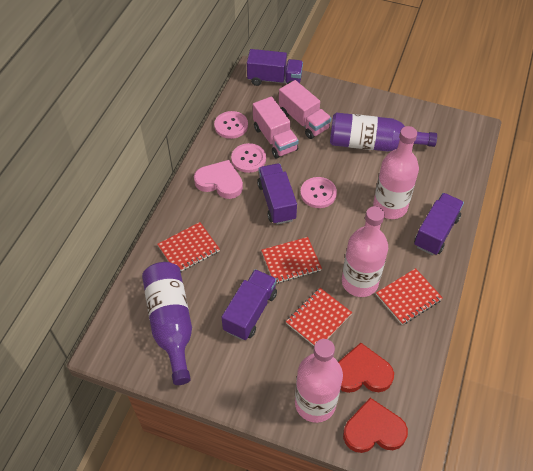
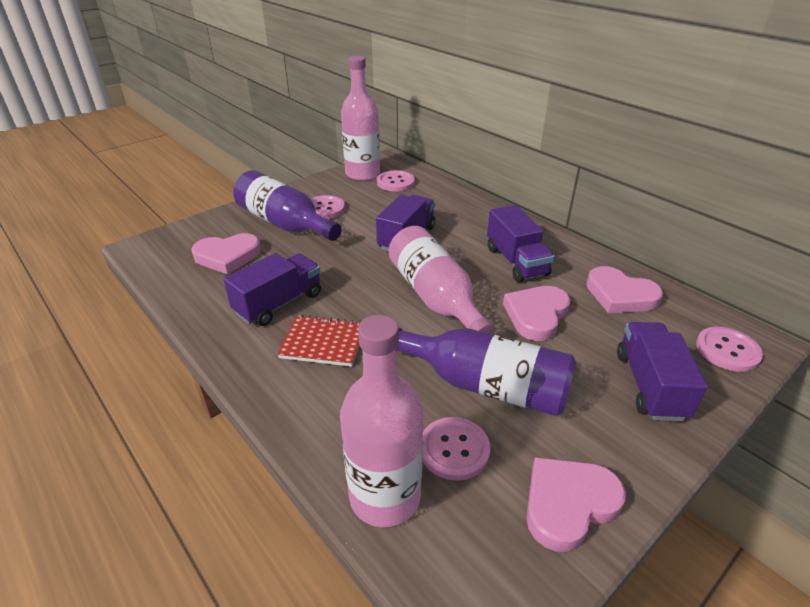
pink button: [214,111,248,139] [231,143,266,173] [300,177,337,208] = 3 -> [310,195,345,219] [377,170,415,192] [423,417,490,481] [696,327,763,372] = 4
pink heart: [194,160,243,199] = 1 -> [191,233,261,274] [503,286,570,341] [527,457,626,552] [586,266,663,313] = 4
pink truck: [253,96,299,158] [279,80,331,139] = 2 -> none = 0
red heart: [338,343,394,393] [343,398,408,453] = 2 -> none = 0
red notebook: [157,222,220,272] [261,237,322,284] [286,288,352,346] [376,268,443,325] = 4 -> [277,315,361,367] = 1

